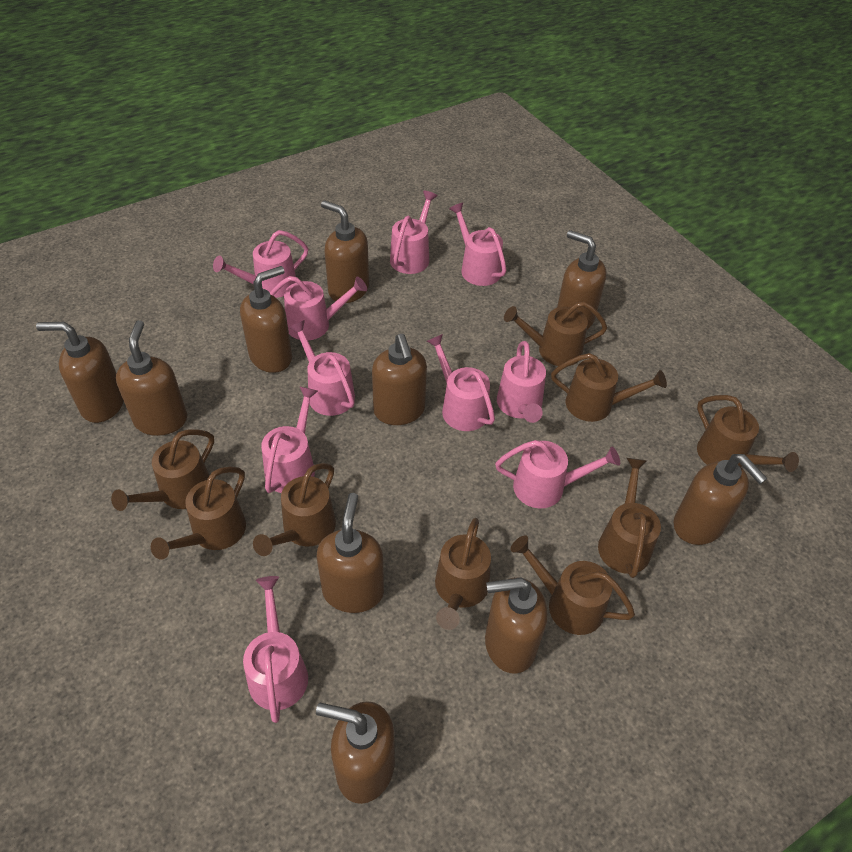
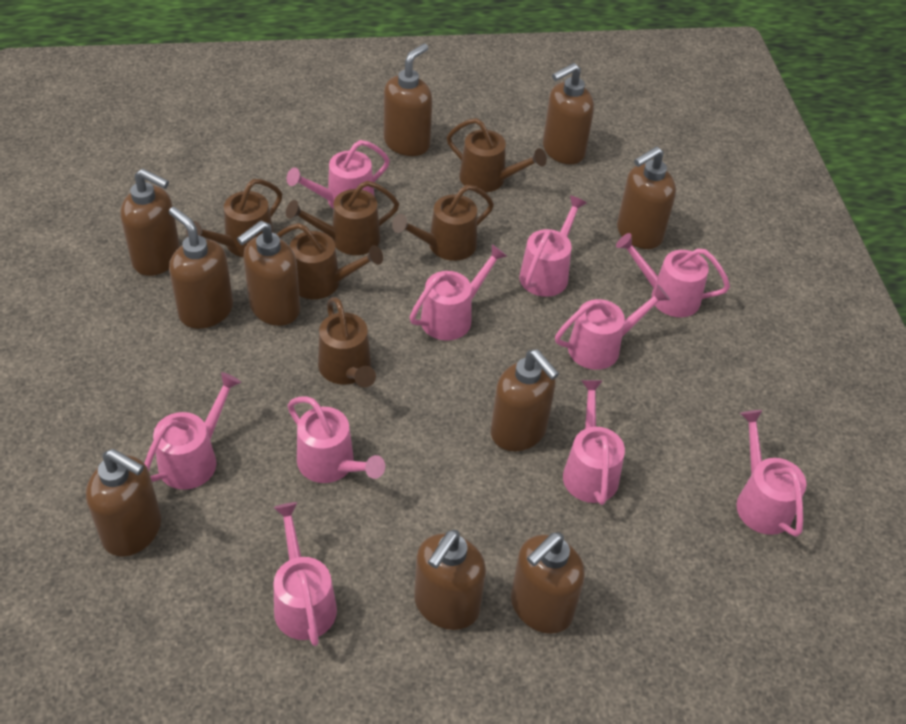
brown watering can: [111,429,214,511] [151,467,246,560] [253,463,336,556] [435,518,491,630] [504,301,607,366] [510,535,635,635] [551,353,667,422] [598,458,661,578] [697,395,799,472] = 9 -> [186,179,282,257] [277,223,383,299] [286,181,399,255] [318,297,376,388] [392,185,494,261] [447,118,547,192] = 6

